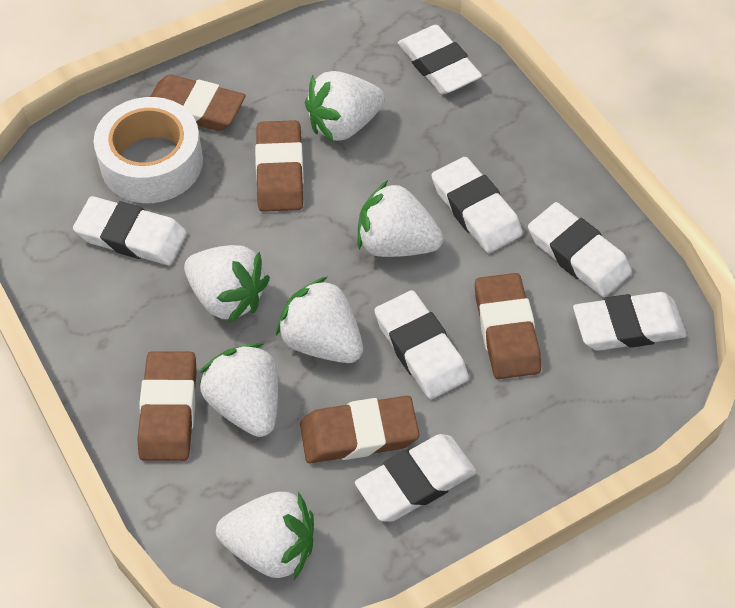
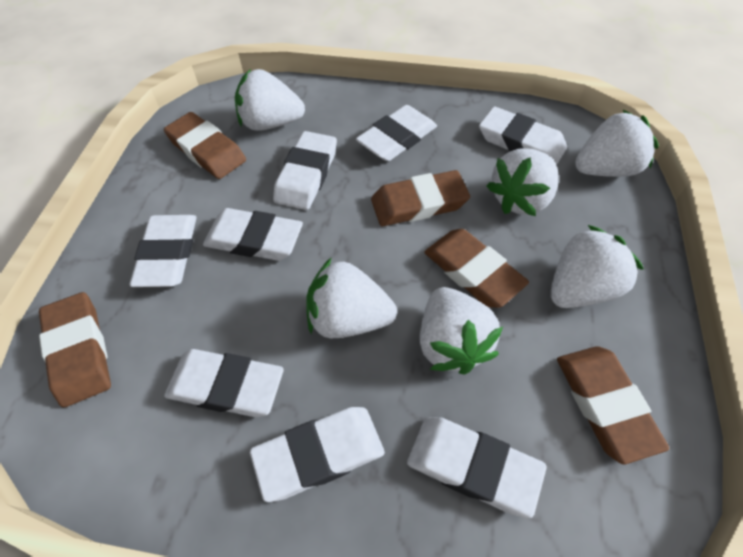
white eraser: [73,196,187,265] [355,434,477,521] [374,290,469,399] [398,25,482,94] [432,157,523,253] [528,202,632,297] [573,292,686,351] = 7 -> [129,215,196,287] [164,349,284,418] [203,208,303,261] [250,407,385,502] [273,131,337,210] [356,105,437,161] [407,417,547,518] [479,106,567,165] = 8
white tape: [94,97,203,203] = 1 -> none = 0

